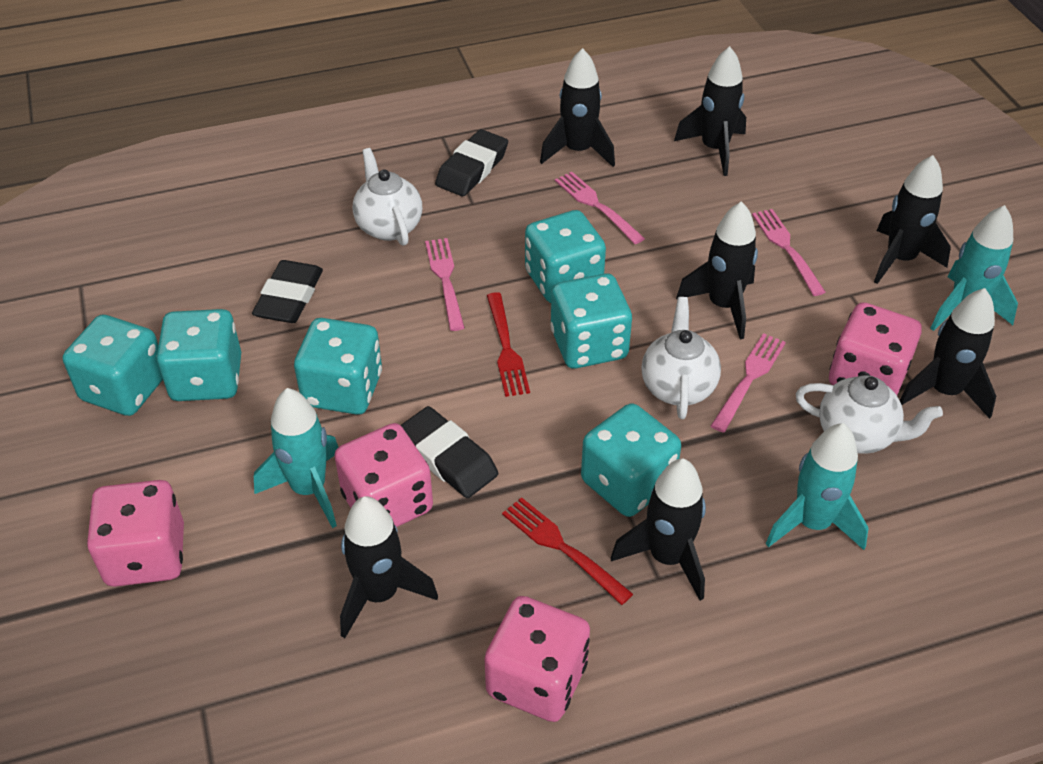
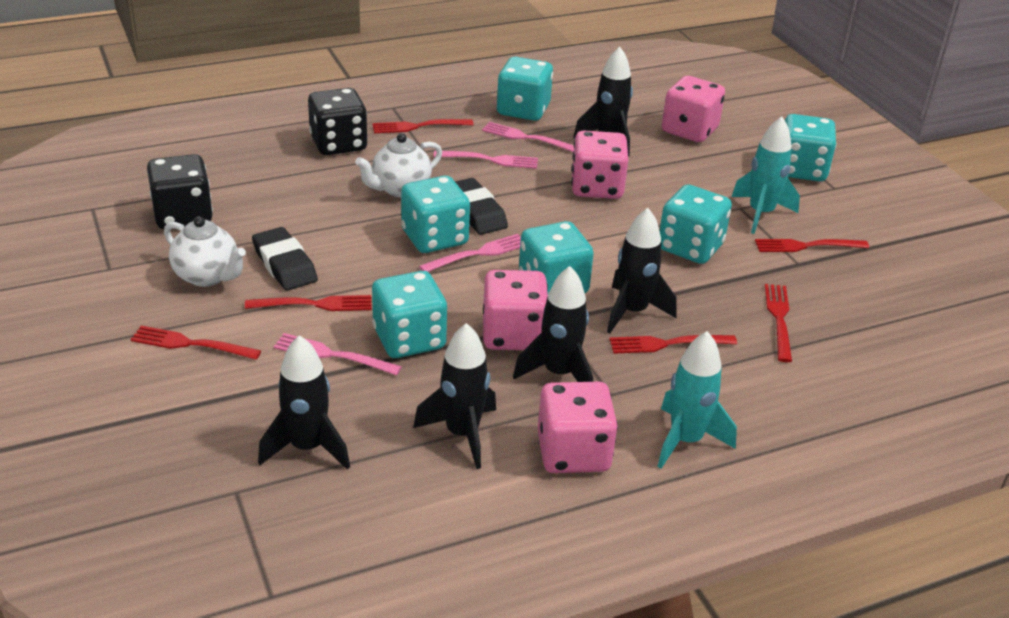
black dice: none = 0 -> [147,154,213,229] [308,88,368,155] = 2
black eraser: [252,260,323,323] [400,406,498,498] [435,129,508,196] = 3 -> [252,227,318,291] [455,178,508,235] = 2
black rocket: [340,496,438,638] [540,48,615,167] [611,458,706,601] [674,46,746,176] [676,201,758,340] [874,155,950,284] [899,288,996,419] = 7 -> [258,335,350,470] [413,323,496,469] [513,266,593,382] [573,46,633,157] [607,208,677,333] = 5
red fork: [487,292,530,397] [502,497,633,605] = 2 -> [130,326,261,360] [245,295,372,311] [372,119,474,133] [609,335,737,354] [755,239,869,252] [765,284,792,362] = 6
turquoise rocket: [254,388,338,528] [766,423,869,550] [930,205,1018,331] = 3 -> [657,331,737,469] [732,116,800,234] = 2
white teapot: [353,148,422,246] [641,297,721,419] [796,375,943,454] = 3 -> [164,216,246,287] [355,133,442,197] = 2

